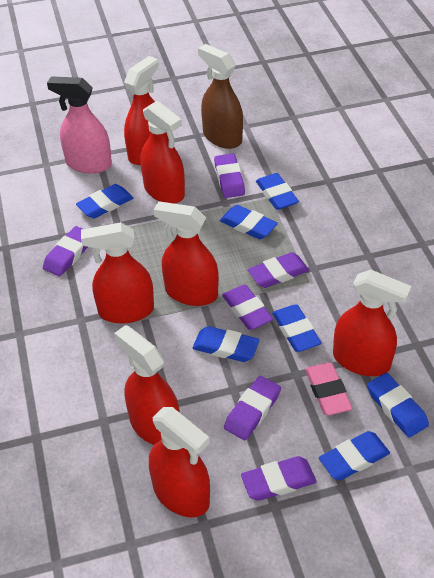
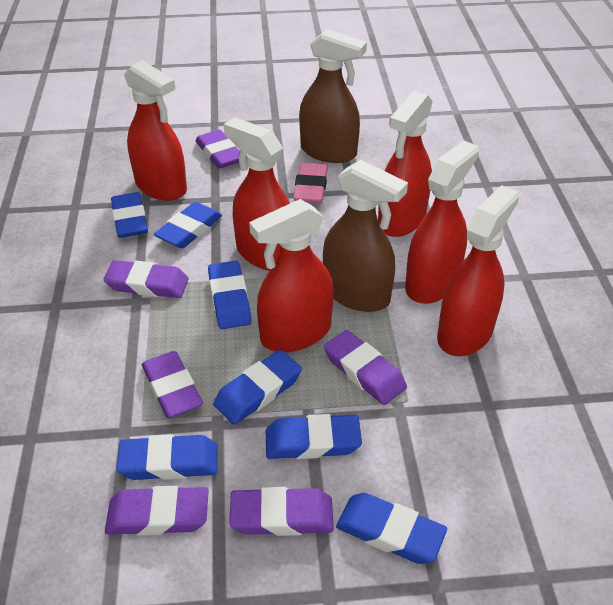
brown spray bottle: [198,44,243,149] = 1 -> [299,29,367,163] [323,160,408,312] = 2
pink spray bottle: [47,76,112,174] = 1 -> none = 0
red spray bottle: [81,222,154,324] [114,325,180,445] [124,56,159,165] [141,101,185,204] [149,407,210,517] [154,201,219,306] [333,270,412,376] = 7 -> [124,60,187,201] [224,117,290,271] [249,199,334,352] [378,91,433,237] [405,140,479,304] [437,185,519,356] = 6

